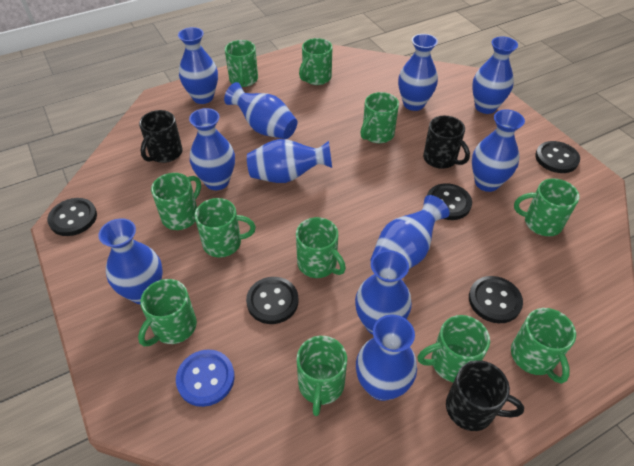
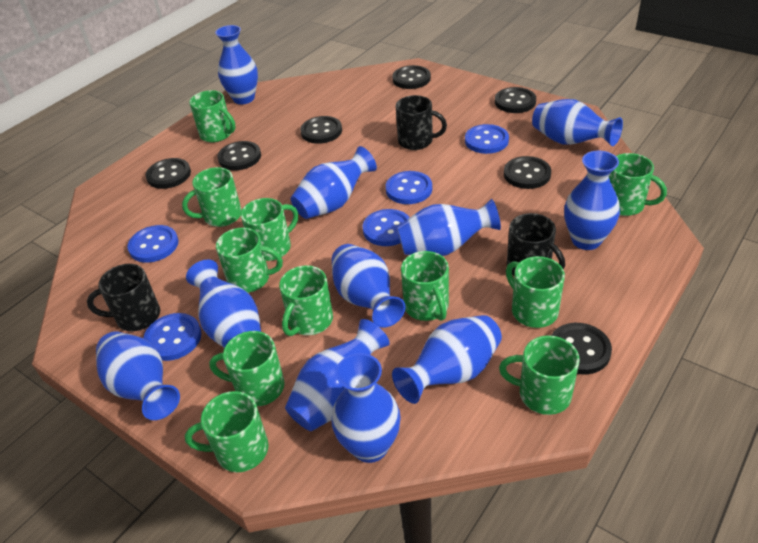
black button: [47,198,97,236] [246,277,298,324] [427,183,472,220] [469,276,523,323] [535,141,580,173] = 5 -> [146,158,191,189] [217,141,261,171] [300,116,342,144] [392,65,431,89] [495,87,536,113] [504,156,551,189] [551,323,612,375] = 7
blue button: [176,349,235,407] = 1 -> [127,225,179,263] [143,313,201,361] [363,209,410,246] [386,171,432,204] [465,124,509,154] = 5

